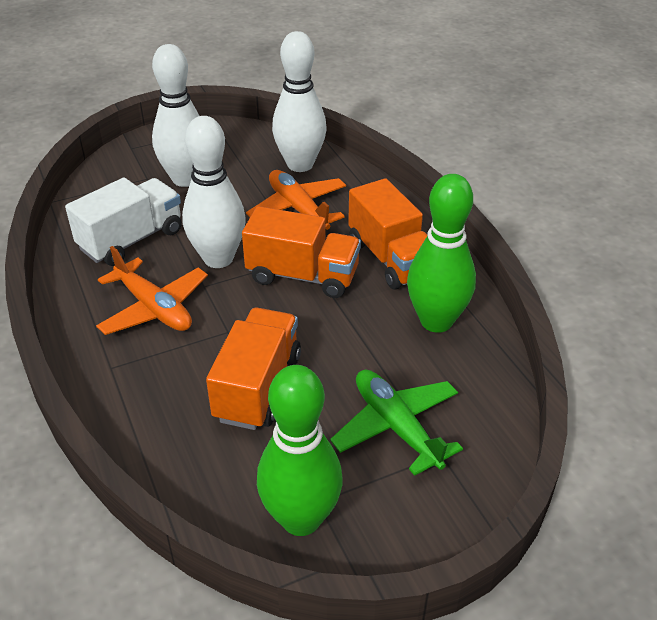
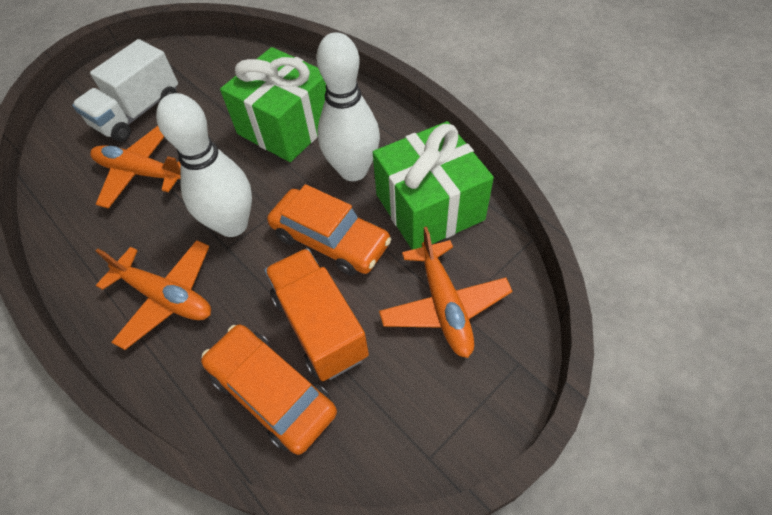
green bowling pin: [257,365,343,536] [407,174,476,333] = 2 -> none = 0
green gift: none = 0 -> [220,47,326,162] [373,121,494,250] = 2
green plane: [330,370,463,476] = 1 -> none = 0
orange car: none = 0 -> [201,324,337,455] [267,184,392,276] = 2
orange plane: [96,246,208,335] [246,170,346,230] = 2 -> [90,126,181,209] [96,240,211,350] [379,226,513,358] = 3
orange truck: [206,308,301,430] [242,206,361,298] [348,178,427,290] = 3 -> [265,248,369,381] = 1
white bowling pin: [152,44,200,187] [182,116,246,268] [272,31,327,172] = 3 -> [156,93,252,237] [317,32,380,181] = 2

